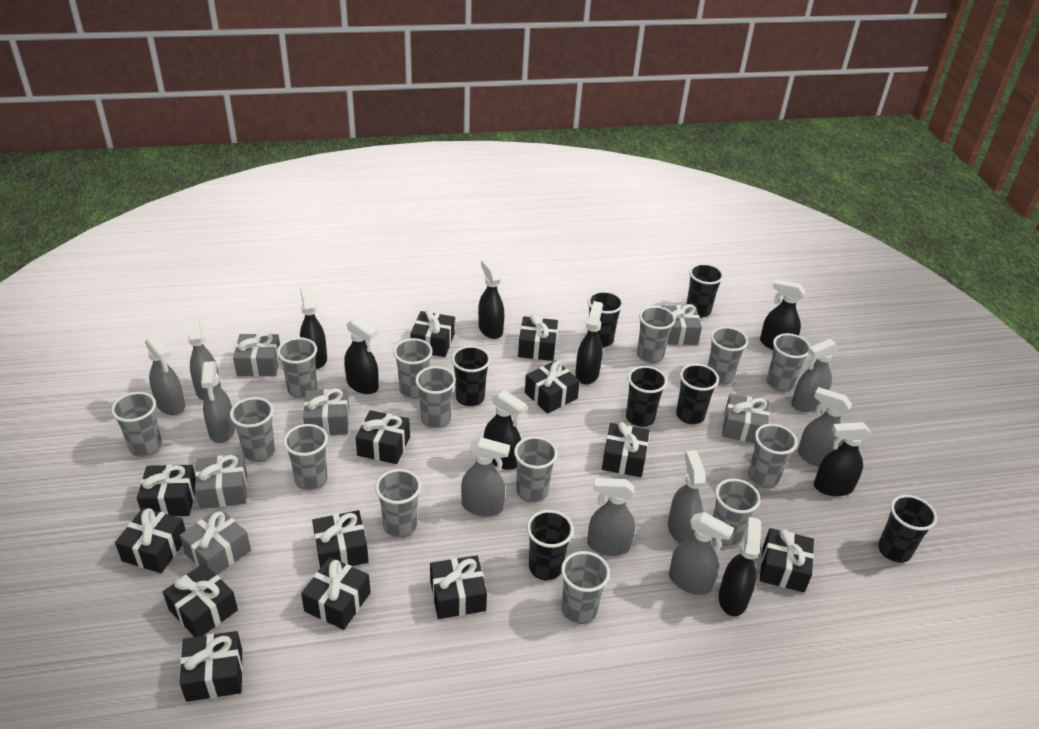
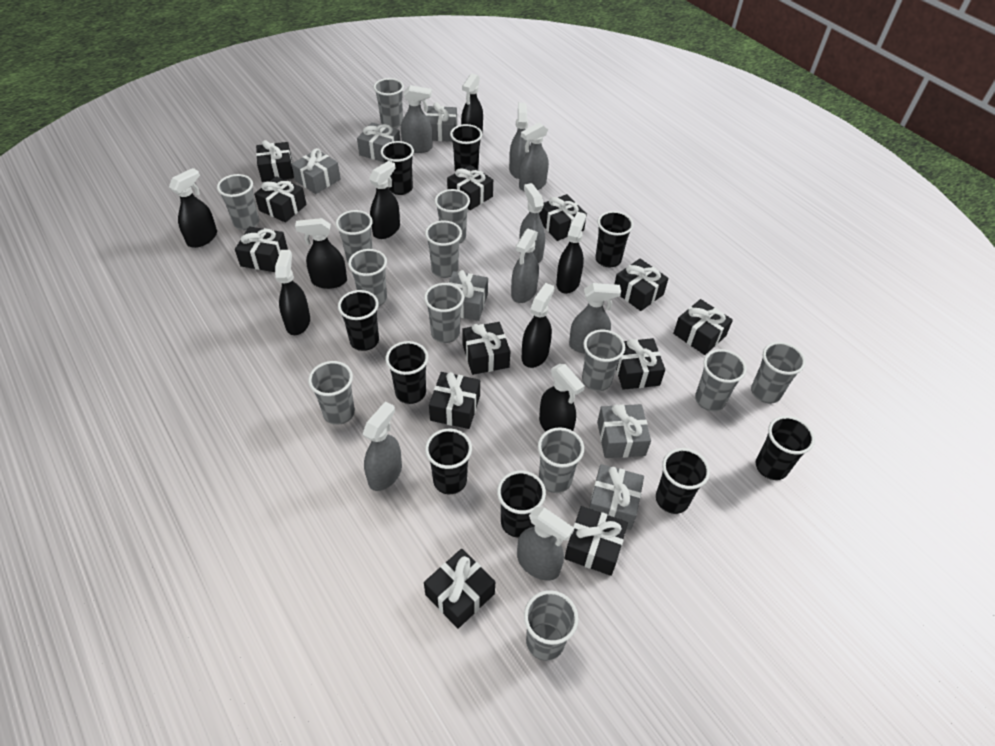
black cup: [451,346,491,406] [527,510,574,580] [587,291,623,347] [626,366,667,427] [676,364,719,424] [686,263,724,318] [878,495,937,563] = 7 -> [338,290,379,351] [381,141,414,195] [386,341,428,404] [425,429,472,494] [450,124,482,172] [497,471,546,537] [595,211,634,267] [656,448,710,514] [756,416,815,480] = 9
black gift: [115,507,186,573] [137,464,196,516] [163,563,238,637] [180,631,243,702] [301,557,371,630] [312,510,369,568] [356,410,410,464] [410,309,455,357] [430,555,487,619] [518,314,558,361] [525,360,580,414] [602,422,649,477] [760,528,814,592] = 13 -> [235,226,288,272] [254,176,307,223] [256,140,294,182] [424,549,495,629] [429,372,480,429] [447,165,493,210] [462,322,510,375] [539,194,587,241] [564,506,628,576] [614,258,669,311] [616,338,665,390] [673,299,733,355] = 12
grey cup: [111,392,162,457] [230,397,275,462] [277,337,317,398] [283,424,328,490] [375,469,421,538] [393,338,433,399] [415,366,456,428] [514,436,558,503] [561,551,610,624] [637,306,676,363] [708,326,748,385] [713,478,760,546] [748,424,797,488] [766,333,811,392] = 14 -> [217,174,259,230] [308,361,355,425] [336,210,373,262] [348,249,387,307] [374,78,404,129] [424,283,464,343] [425,220,462,278] [435,189,470,244] [524,590,578,661] [538,427,584,493] [582,330,625,391] [695,349,747,411] [751,342,806,403] = 13
grey spray bottle: [145,335,185,415] [187,314,221,400] [201,361,235,443] [461,437,510,517] [587,478,635,556] [668,450,705,543] [669,512,734,595] [791,339,840,412] [798,387,852,467] = 9 -> [362,401,402,491] [401,85,432,153] [509,103,530,179] [511,228,539,303] [517,507,574,580] [519,123,549,192] [519,183,545,263] [569,283,621,354] = 8

